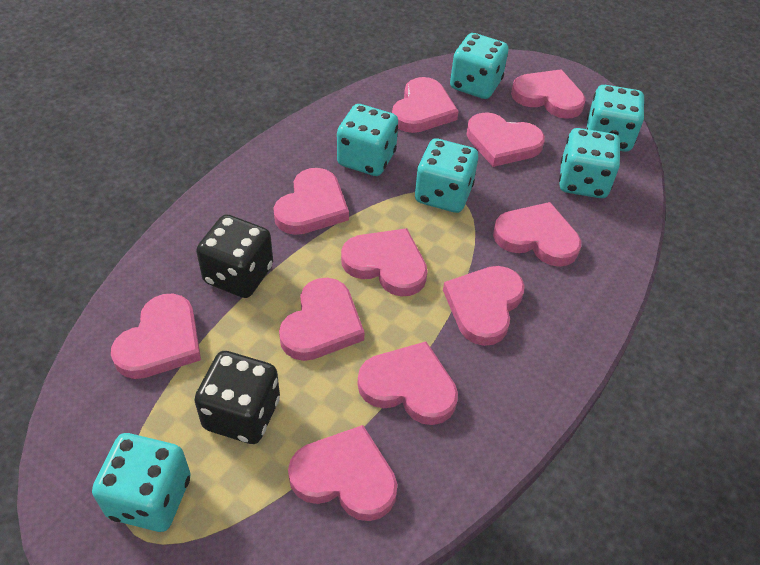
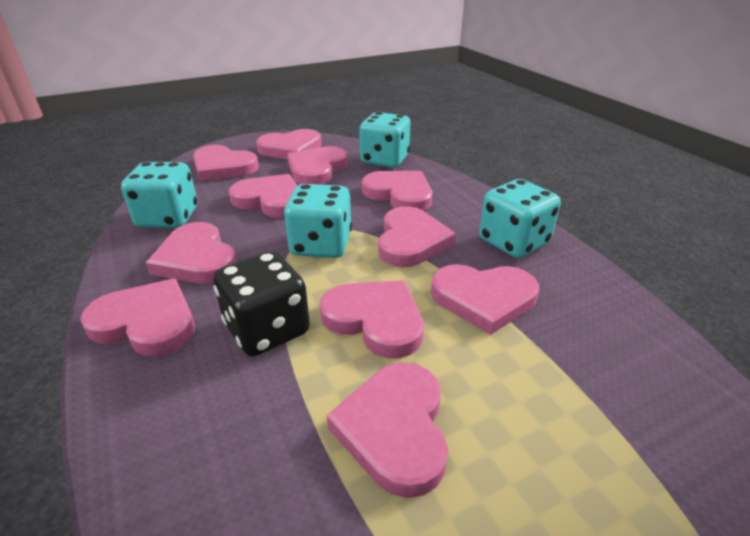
black dice: [194,351,280,444] [196,214,273,298] = 2 -> [213,251,310,356] = 1
turquoise dice: [92,433,191,532] [337,104,398,176] [415,139,478,213] [450,33,508,99] [559,128,621,198] [587,85,645,152] = 6 -> [121,162,197,228] [284,184,352,258] [359,112,410,168] [479,179,561,258] = 4

